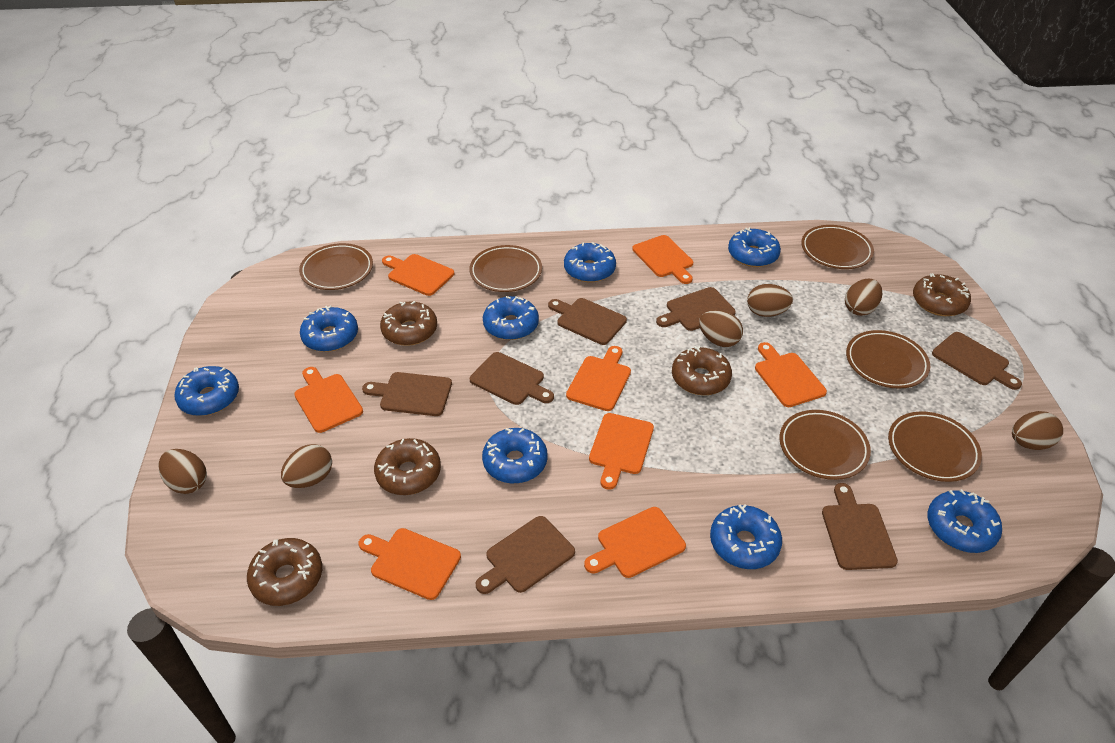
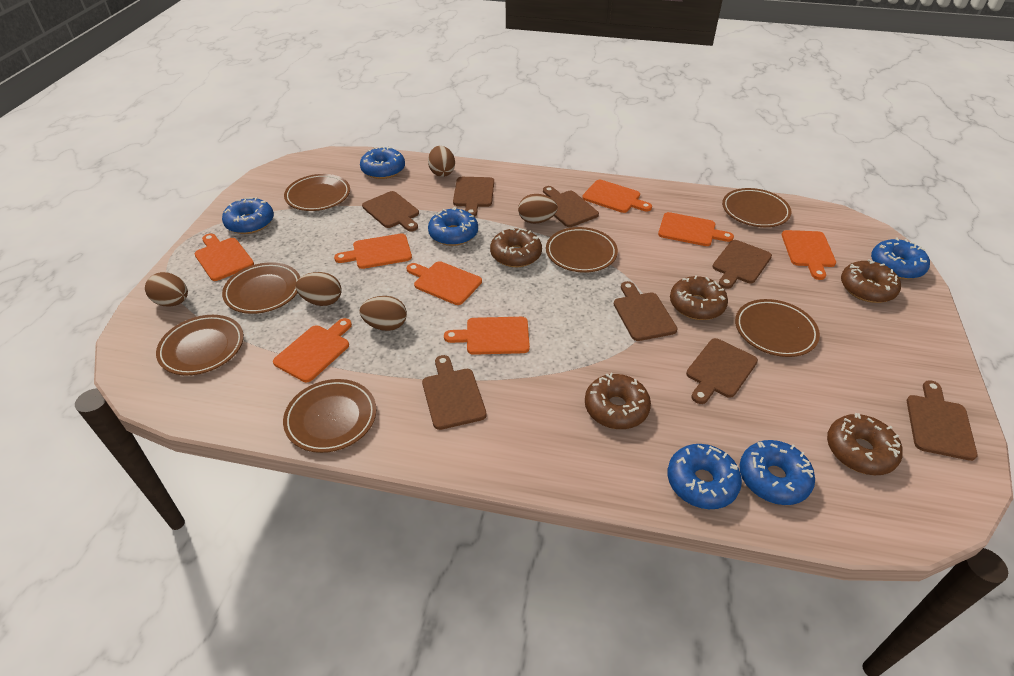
blue donut: [174,366,239,416] [300,305,358,352] [482,428,547,483] [483,296,539,340] [564,242,616,282] [710,504,782,569] [728,227,781,267] [928,489,1002,553] = 8 -> [222,197,274,234] [360,146,405,179] [428,207,478,246] [668,444,742,509] [740,440,815,505] [871,237,930,279] = 6
brown cutting board: [362,372,452,416] [470,352,554,405] [476,516,575,594] [548,298,627,345] [656,287,736,331] [822,483,898,570] [932,332,1022,390] = 7 -> [362,191,419,231] [422,355,487,430] [453,177,494,217] [543,186,599,227] [614,281,678,341] [686,338,758,404] [712,240,772,289] [907,380,978,461] = 8
brown egg: [159,449,207,494] [281,444,332,488] [699,310,743,347] [747,284,793,317] [845,279,882,316] [1012,411,1063,450] = 6 -> [145,272,188,307] [296,272,342,306] [360,296,407,331] [428,146,455,177] [518,194,558,224] = 5
brown plate: [299,243,373,290] [469,245,542,292] [779,410,871,480] [801,225,874,269] [846,330,930,389] [888,411,982,482] = 6 -> [156,315,244,375] [222,262,300,314] [283,379,376,453] [284,174,350,211] [546,227,618,273] [722,188,791,227] [735,299,820,357] = 7

